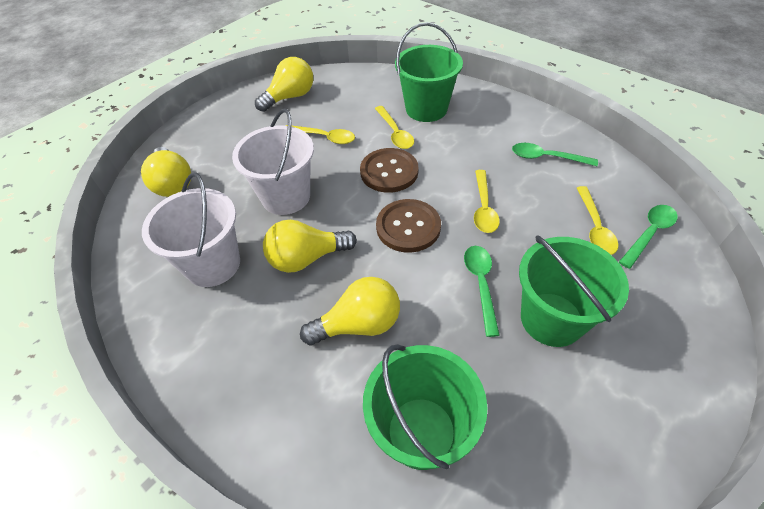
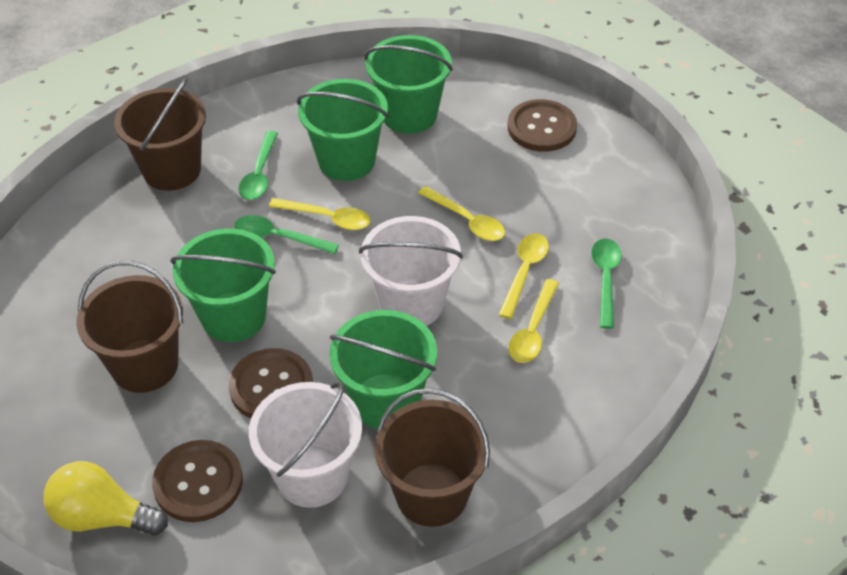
brown bucket: none = 0 -> [76,261,183,393] [114,78,206,191] [375,388,490,527] = 3
brown button: [360,148,419,193] [376,199,441,253] = 2 -> [152,440,243,522] [229,348,313,419] [508,99,577,152] = 3
green bucket: [363,344,488,470] [395,22,463,122] [519,235,629,347] = 3 -> [170,228,276,342] [297,79,389,181] [329,310,437,429] [364,35,453,134] = 4
yellow light bulb: [141,147,191,197] [255,57,313,112] [263,220,357,273] [300,277,400,345] = 4 -> [44,461,168,536] = 1

